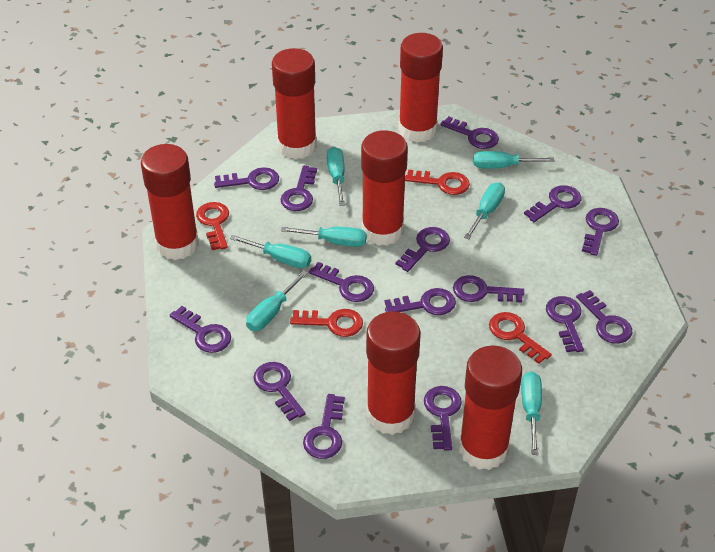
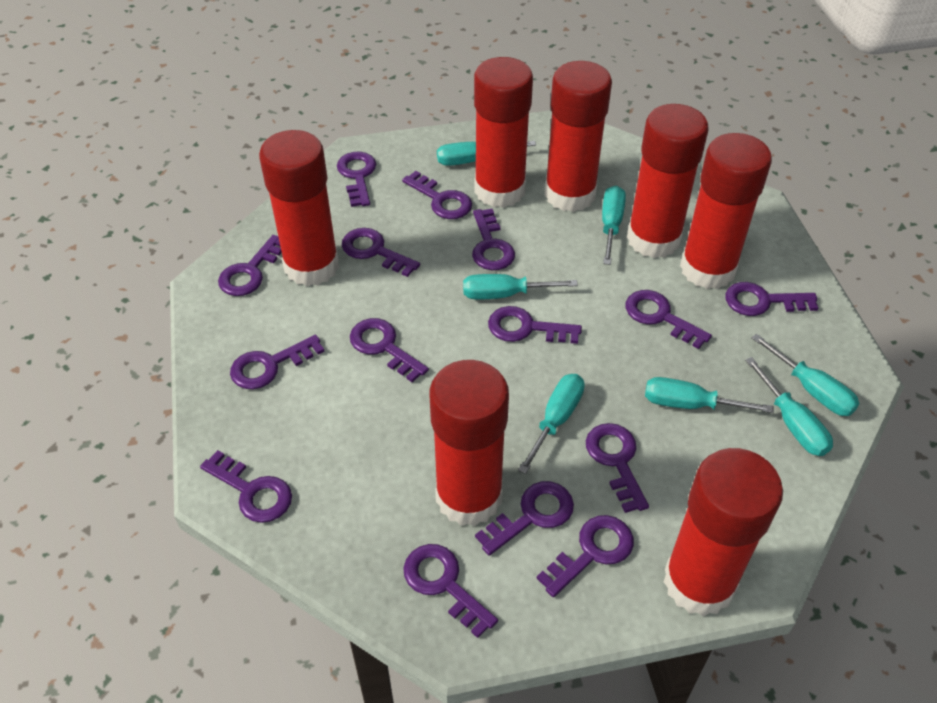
red glue stick: [141,144,199,260] [272,48,317,159] [361,130,408,246] [366,311,421,435] [398,33,443,143] [459,345,522,470] = 6 -> [259,130,339,286] [430,360,509,526] [474,57,533,208] [544,61,612,212] [627,104,709,258] [663,448,783,616] [680,133,772,289] = 7
red key: [196,202,229,250] [290,309,363,337] [405,169,470,195] [489,312,552,364] = 4 -> none = 0

